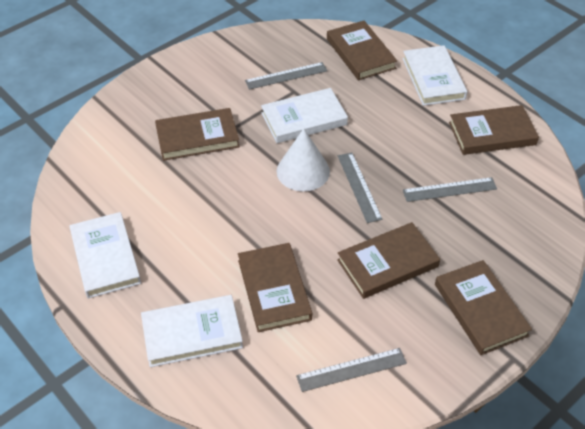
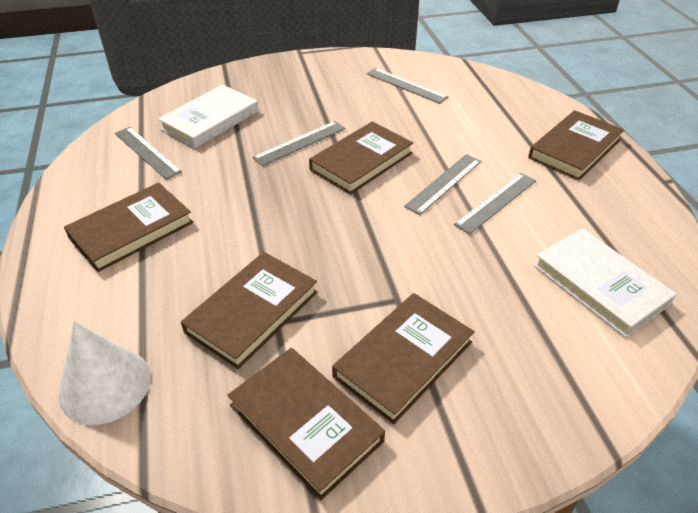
grey ruler: [245,62,327,90] [296,348,407,392] [338,153,383,223] [403,177,497,202] = 4 -> [115,127,182,180] [252,121,345,166] [366,68,449,104] [404,154,481,215] [454,173,536,234] = 5
white book: [70,212,141,299] [141,295,243,367] [261,88,348,143] [402,45,467,106] = 4 -> [158,84,259,148] [534,229,676,337] = 2

